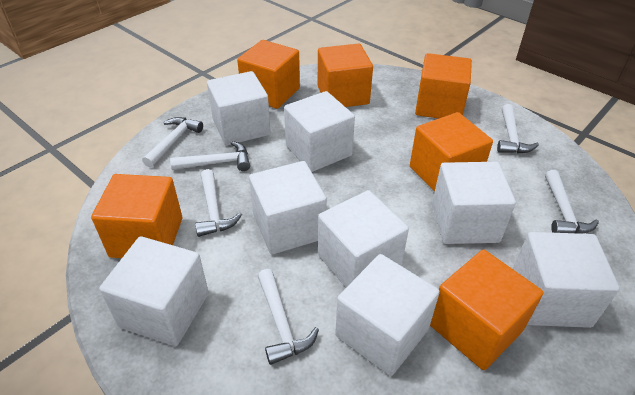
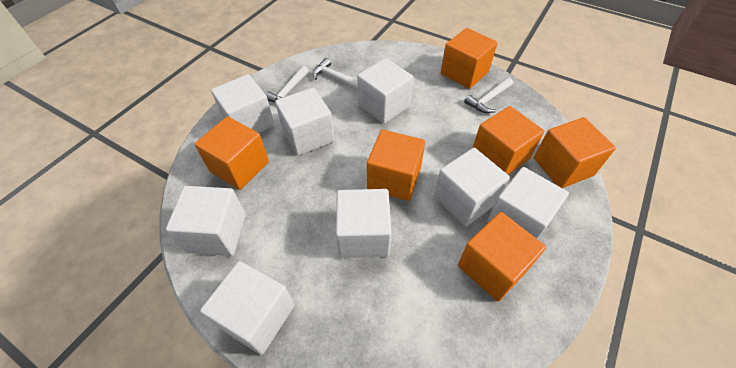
white hammer: [142,117,203,168] [170,141,250,171] [195,169,242,237] [258,269,319,365] [497,104,539,154] [545,170,599,234] = 6 -> [265,66,309,103] [313,58,358,90] [464,78,513,113] = 3

